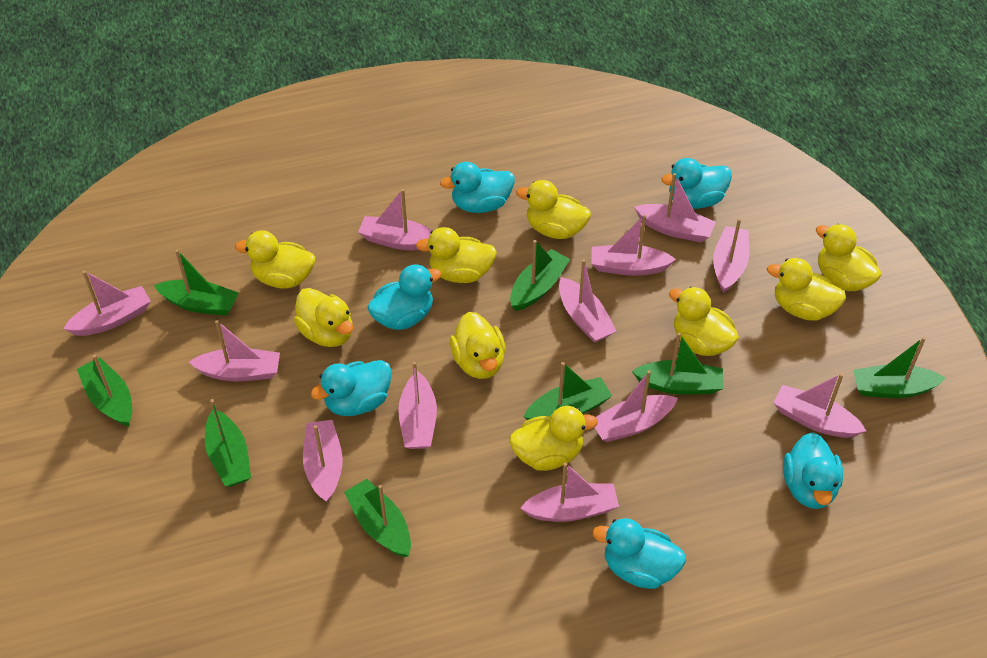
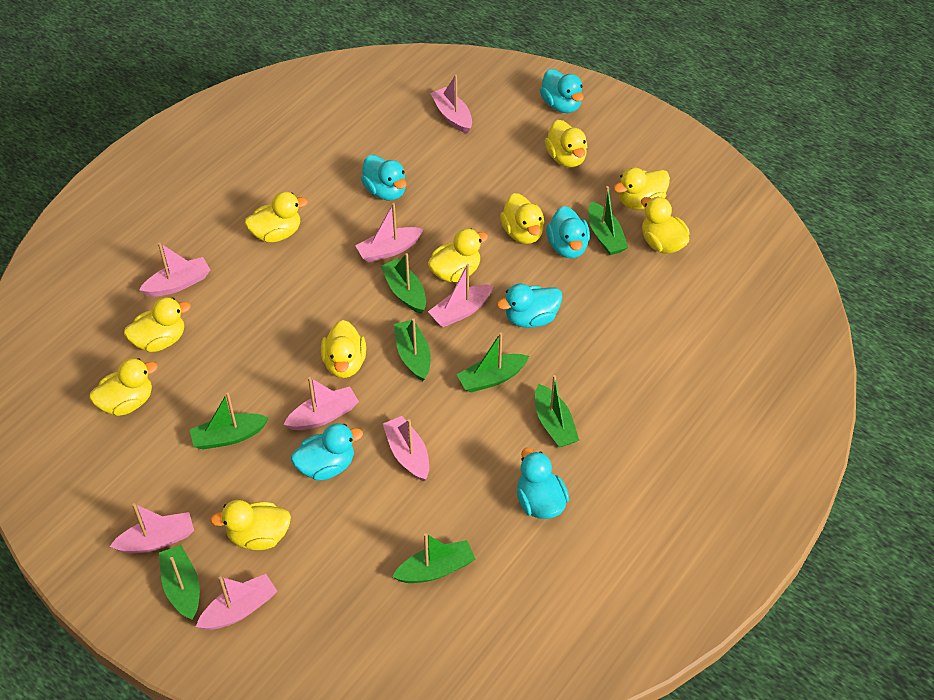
pink boat: [63,270,151,336] [189,320,280,381] [303,420,343,502] [358,189,433,250] [398,362,437,449] [520,463,619,522] [559,259,616,343] [591,214,676,276] [595,370,678,442] [634,173,716,242] [713,218,749,293] [773,373,866,438] = 12 -> [110,503,194,553] [139,243,210,297] [196,574,277,630] [283,377,359,430] [355,203,424,262] [383,416,429,481] [428,264,493,327] [430,75,472,133] = 8
yellow duck: [235,231,315,289] [294,288,353,347] [416,227,497,283] [450,312,506,379] [509,406,598,471] [516,180,591,239] [669,287,739,356] [767,258,846,321] [816,224,882,291] = 9 -> [89,358,158,416] [124,297,191,352] [210,500,291,550] [245,192,308,242] [321,320,366,378] [428,229,488,282] [500,193,545,244] [545,120,587,167] [613,167,670,210] [641,197,690,254] = 10

